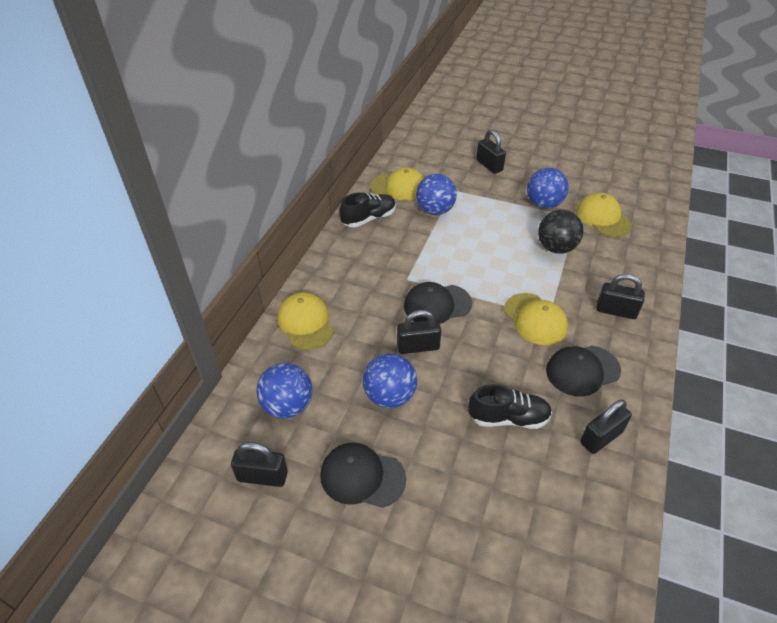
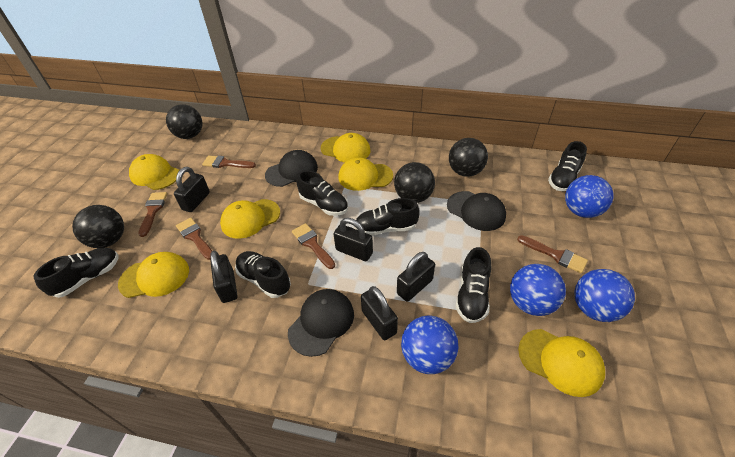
black ball: [538,210,584,254] = 1 -> [72,205,124,248] [166,104,203,139] [394,162,435,203] [449,138,488,177] = 4
black shoe: [339,192,396,227] [468,384,552,429] = 2 -> [34,248,119,298] [235,251,291,298] [297,170,348,216] [355,198,420,236] [455,247,491,323] [548,141,587,191] = 6
brown brush: none = 0 -> [139,192,167,237] [176,218,212,260] [202,156,256,168] [292,223,335,269] [517,235,588,273] = 5
yellow cap: [277,292,334,350] [370,167,424,201] [504,293,568,345] [576,193,632,237] = 4 -> [118,252,189,298] [129,154,179,190] [220,199,280,239] [321,133,370,163] [338,157,393,191] [518,329,605,397] = 6

